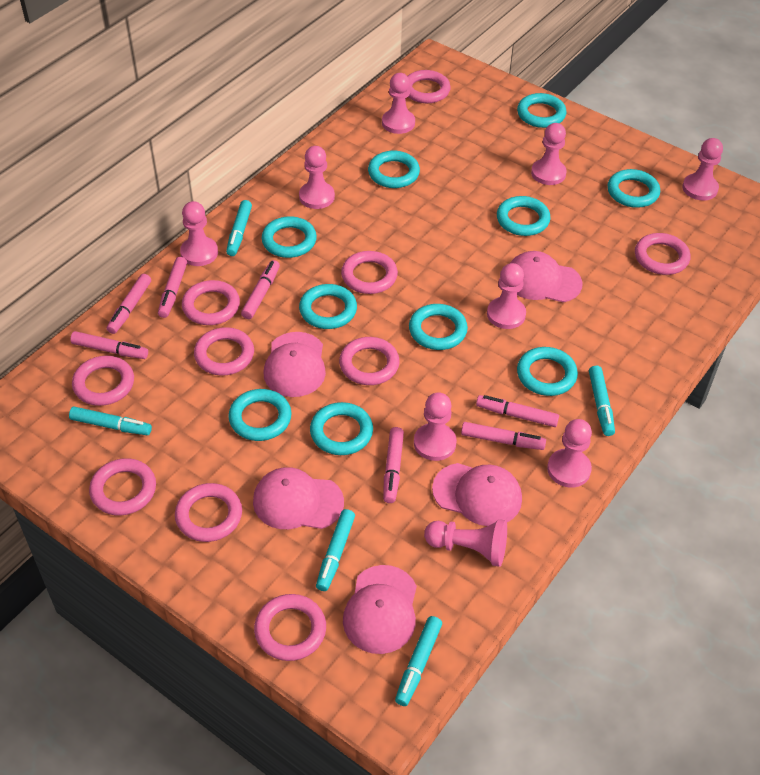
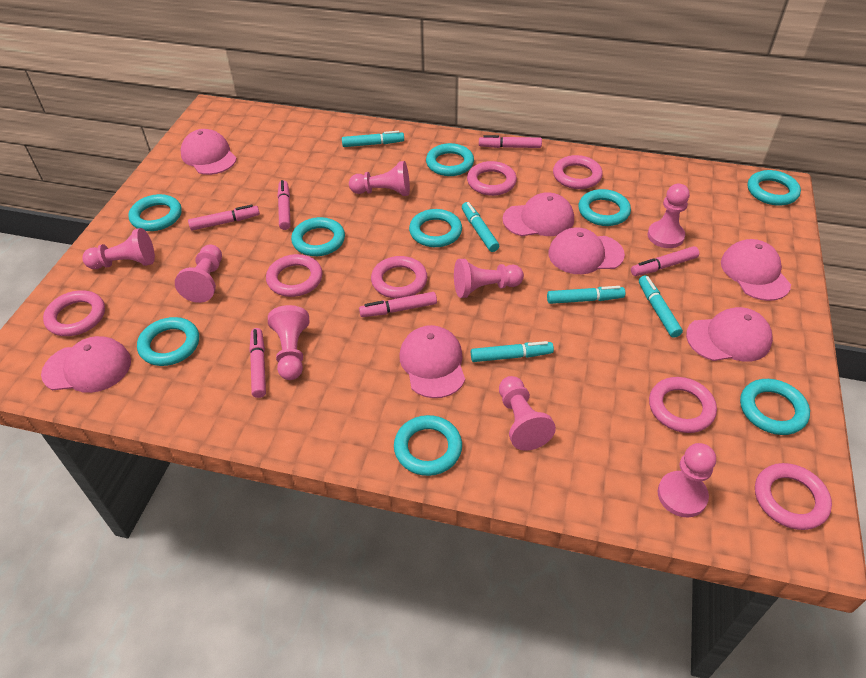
pink cap: [253,467,344,529] [264,332,326,397] [343,565,417,654] [432,463,522,526] [509,251,582,302] = 5 -> [41,336,131,393] [181,129,237,175] [399,325,465,398] [503,192,574,236] [548,227,625,274] [686,307,773,362] [721,239,791,301] = 7
pink marker: [70,331,148,359] [107,274,151,334] [158,257,187,318] [241,260,280,319] [383,427,404,503] [461,422,546,450] [476,395,559,427] = 7 -> [188,205,260,230] [249,328,266,398] [277,180,291,230] [359,292,437,317] [479,135,542,148] [631,246,699,276] = 6
pink pawn: [180,201,218,266] [299,146,335,209] [382,73,415,134] [414,392,457,461] [424,519,507,567] [487,263,526,329] [531,123,567,185] [547,419,592,488] [682,138,723,201] = 9 -> [82,228,155,269] [175,245,222,303] [268,305,309,380] [349,161,410,196] [454,259,524,298] [499,376,556,451] [648,184,690,248] [657,443,716,518] = 8
pink ring: [72,356,134,406] [89,458,156,515] [175,483,242,542] [182,280,240,325] [194,327,254,376] [254,594,326,661] [339,337,400,385] [341,251,398,294] [408,70,451,103] [635,233,691,275] = 10 -> [43,290,105,336] [266,254,323,297] [371,256,428,299] [467,161,517,196] [553,155,603,189] [649,377,717,433] [755,463,832,530] = 7
turquoise ring: [228,389,292,441] [262,216,317,258] [299,284,357,329] [310,402,373,455] [368,151,420,188] [409,304,468,350] [497,196,550,236] [517,93,566,128] [517,347,578,396] [607,169,660,208] = 10 -> [128,194,182,231] [137,317,199,366] [291,217,345,256] [394,415,462,476] [409,209,462,247] [426,143,474,176] [578,189,631,226] [740,379,810,435] [748,170,801,206] = 9

